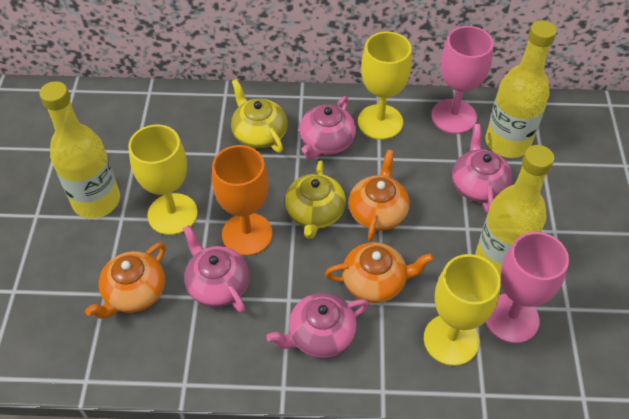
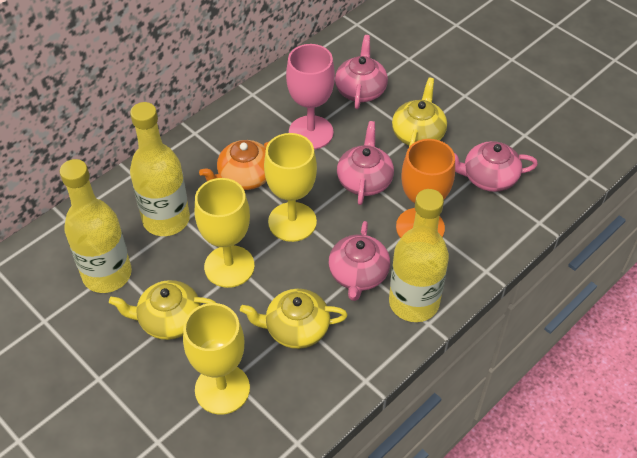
orange teapot: [85,242,166,319] [325,242,434,303] [349,150,410,241] = 3 -> [199,140,270,190] = 1
pink goblet: [431,26,494,134] [485,232,569,343] = 2 -> [286,44,335,149] = 1
yellow teapot: [231,79,288,153] [285,160,346,239] = 2 -> [109,280,216,340] [240,289,348,349] [392,77,447,147] = 3

